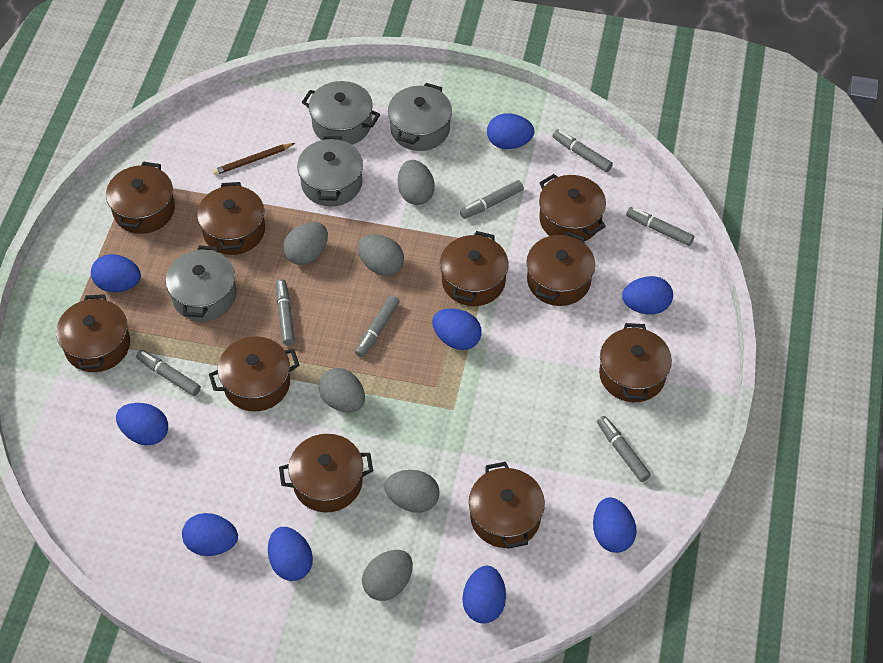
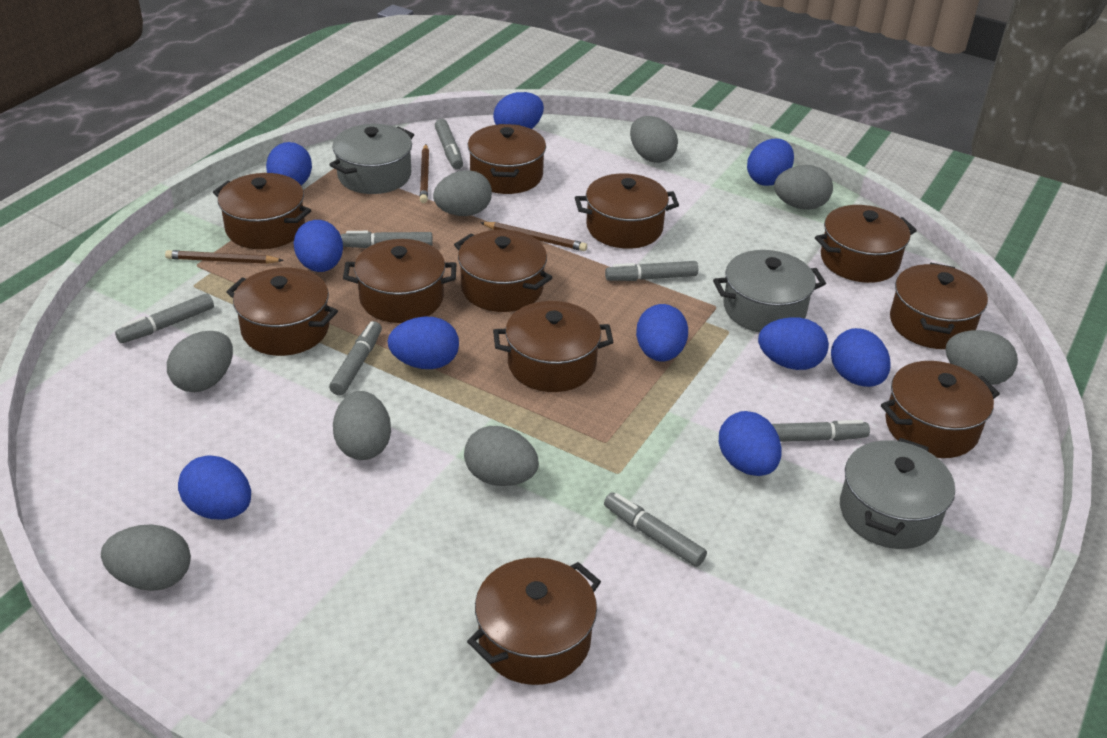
blue egg: [91,254,141,292] [116,403,168,446] [182,513,238,556] [268,527,313,581] [432,308,482,350] [463,566,506,623] [487,113,535,149] [593,497,637,553] [622,276,673,314] = 9 -> [178,455,251,520] [266,142,312,185] [293,220,343,272] [387,317,459,369] [493,92,544,129] [636,304,688,362] [719,411,782,476] [747,139,794,186] [758,317,829,370] [831,328,891,387] = 10
brown pencil: [213,143,295,175] = 1 -> [165,250,284,264] [420,144,429,203] [480,222,587,251] = 3
brown pot: [56,294,130,372] [106,161,175,234] [197,182,265,255] [209,336,299,411] [279,434,373,512] [440,231,509,306] [469,462,545,549] [526,232,595,306] [539,174,606,241] [599,323,672,402] = 10 -> [213,173,311,249] [226,268,338,356] [343,239,456,323] [454,229,553,312] [467,558,601,685] [468,124,546,194] [493,301,613,392] [575,173,679,249] [815,205,917,283] [881,361,1000,458] [890,263,988,349] = 11
grey egg: [283,222,328,265] [319,368,365,413] [358,234,404,276] [362,550,413,601] [385,470,440,513] [398,160,435,205] = 6 -> [101,524,191,591] [167,331,233,392] [333,391,391,460] [433,170,492,216] [464,426,539,486] [630,116,678,163] [774,165,833,210] [945,330,1018,385] = 8
grey pot: [166,245,236,321] [297,136,363,207] [302,81,380,145] [388,83,452,151] = 4 -> [329,124,414,194] [713,250,826,332] [840,438,955,549] = 3

